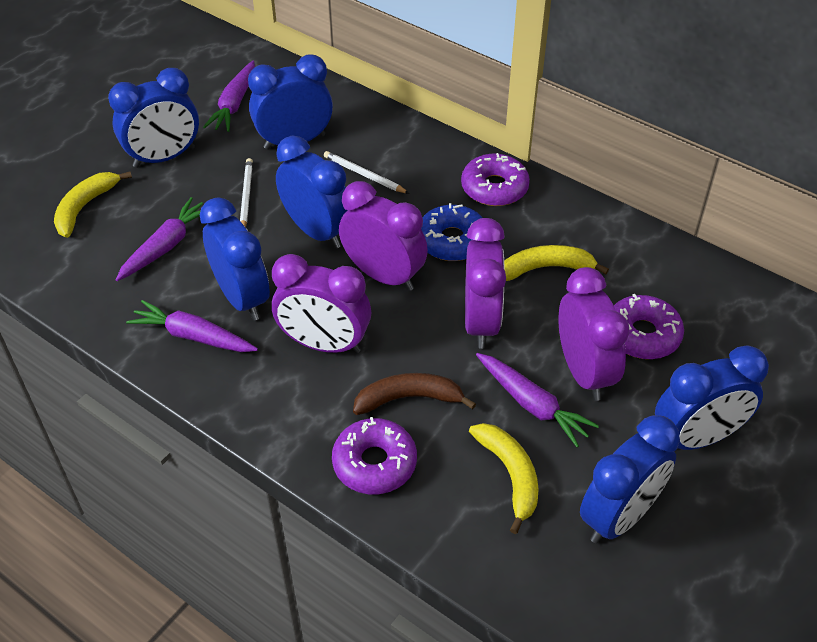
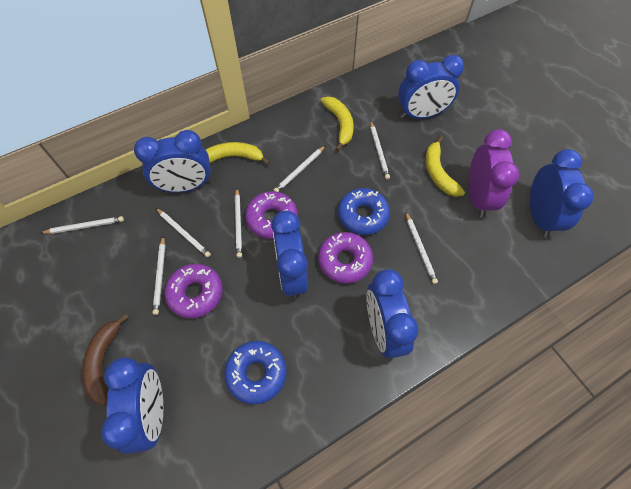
blue donut: [421,203,482,261] = 1 -> [224,341,287,405] [338,188,390,235] = 2
purple carrot: [116,197,203,281] [126,300,258,352] [203,61,255,132] [476,353,599,447] = 4 -> none = 0
purple clock: [272,254,371,353] [339,181,428,291] [465,218,506,349] [559,267,629,401] = 4 -> [469,129,519,217] = 1
white pencil: [240,158,253,227] [324,151,410,194] = 2 -> [41,216,124,234] [153,236,165,315] [156,208,211,258] [235,188,242,258] [274,145,326,192] [370,121,390,180] [406,212,438,284] = 7

